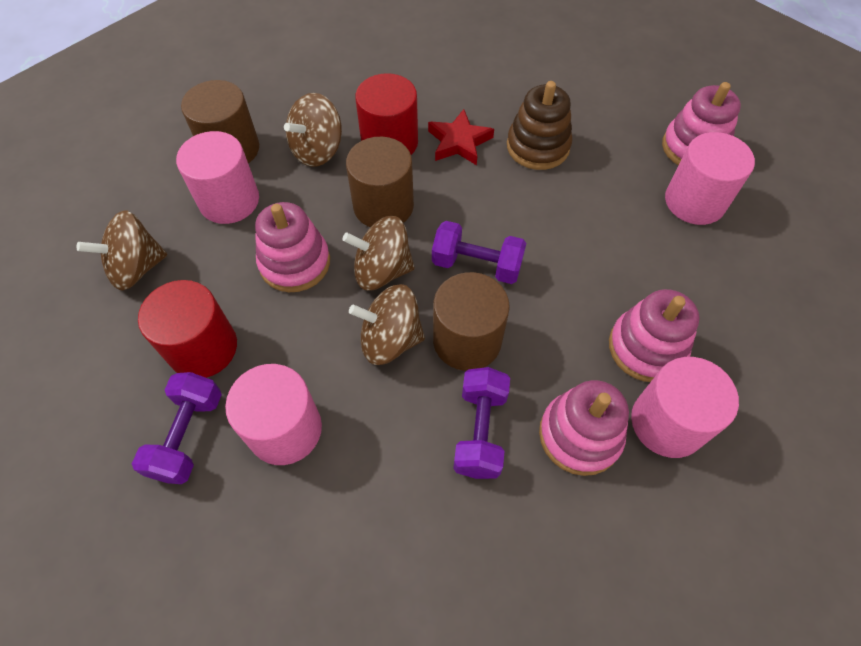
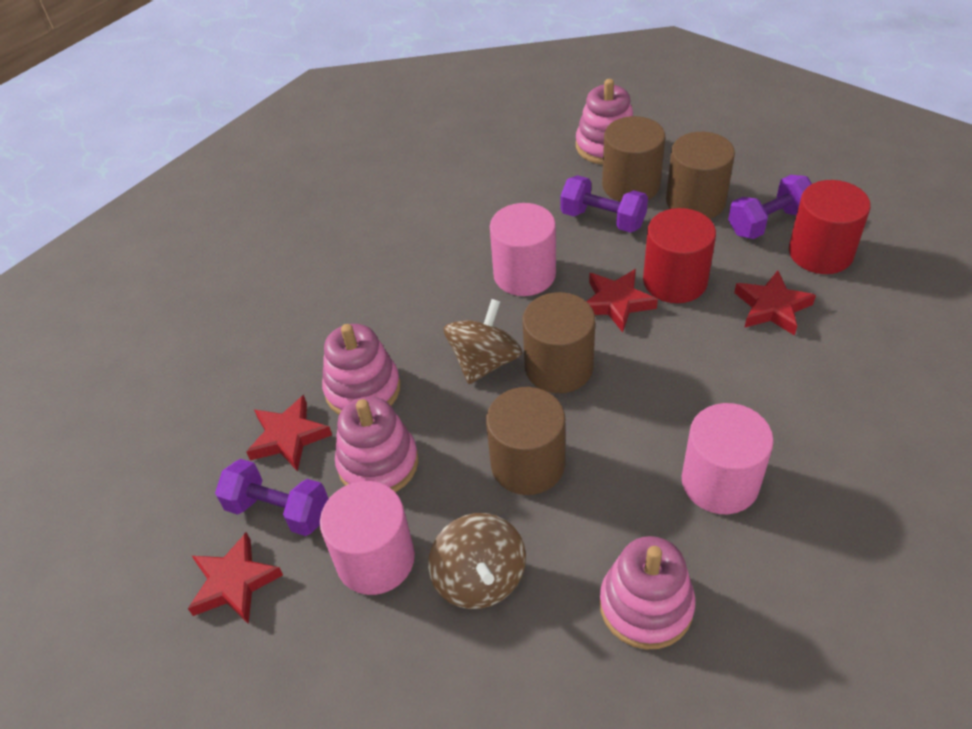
brown cylinder: [181,80,259,163] [346,137,414,227] [433,272,510,371] = 3 -> [486,387,565,495] [523,292,595,393] [602,116,665,202] [666,132,735,219] = 4
brown spinning top: [77,211,167,291] [284,93,342,167] [342,216,415,291] [349,284,425,365] = 4 -> [428,513,526,609] [444,299,522,384] = 2
brown stacking toy: [507,81,572,170] = 1 -> none = 0
pink cylinder: [176,131,259,224] [225,364,322,465] [631,357,739,458] [665,132,755,225] = 4 -> [320,481,415,595] [490,203,556,296] [682,403,774,514] = 3
red star: [428,109,494,165] = 1 -> [188,532,283,624] [246,395,332,472] [586,269,658,332] [734,270,816,336] = 4

